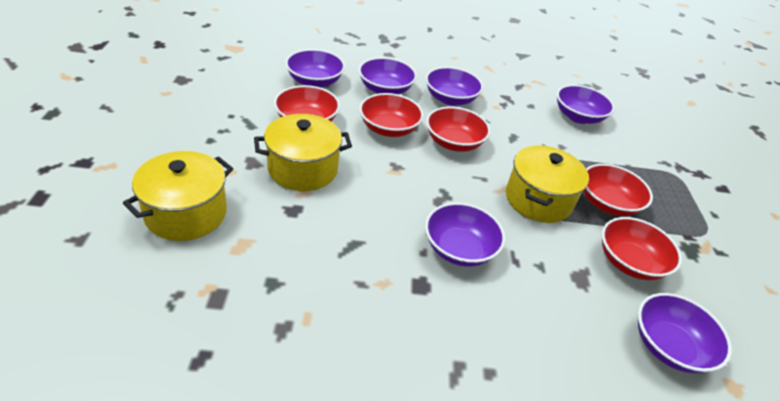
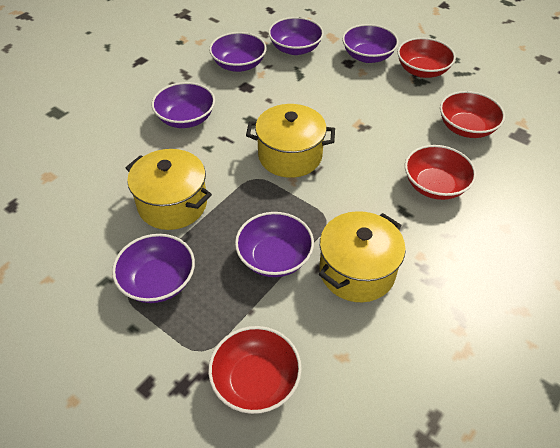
red bowl: [274,85,340,121] [359,93,423,137] [426,107,490,152] [584,164,653,216] [602,217,682,280] = 5 -> [208,326,302,414] [397,37,456,78] [405,145,476,200] [440,91,505,138] = 4

